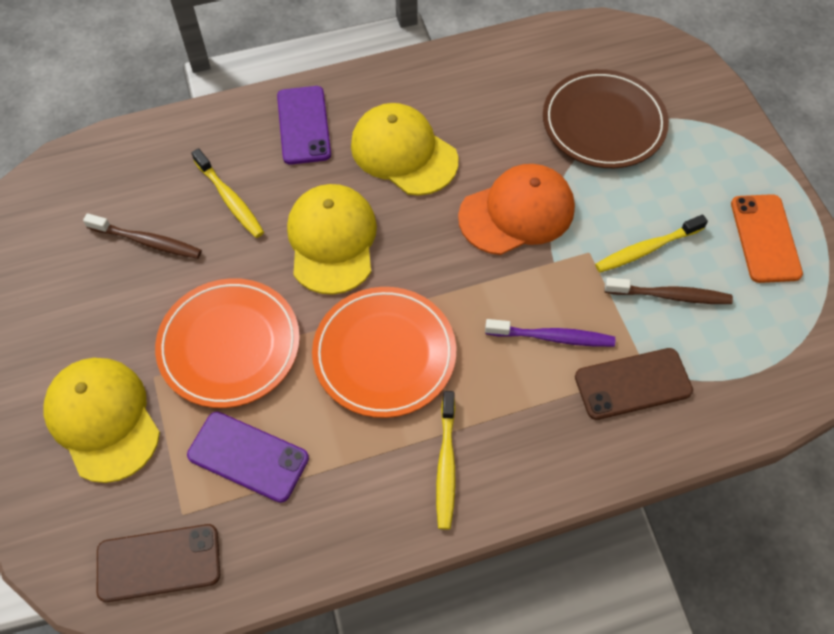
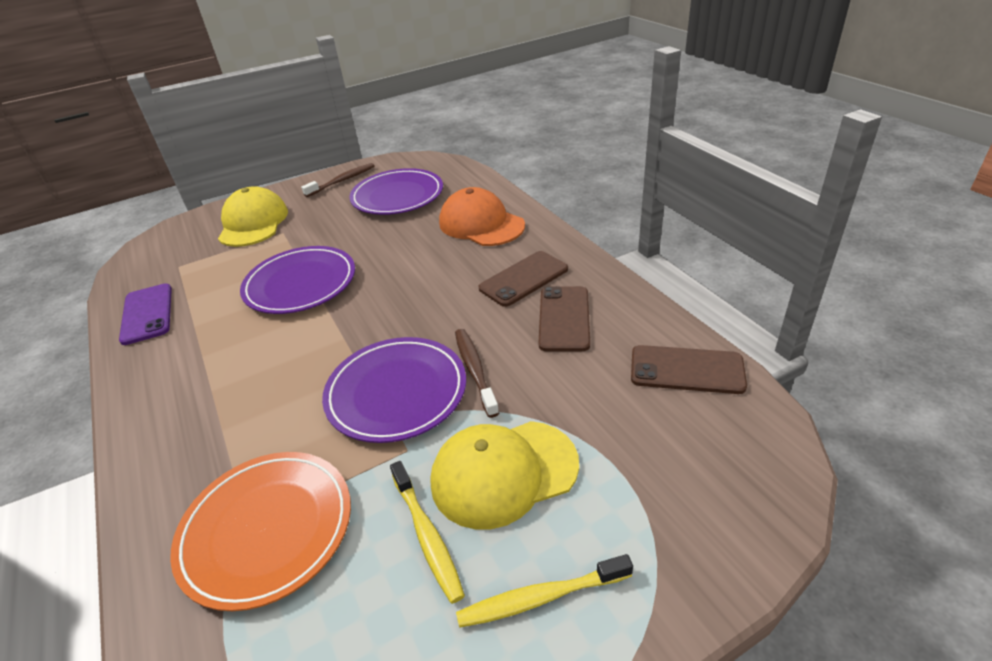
brown phone: [97,524,220,602] [575,348,693,420] = 2 -> [479,251,568,307] [539,286,590,352] [631,345,747,394] = 3
brown plate: [543,69,669,168] = 1 -> none = 0
orange phone: [731,194,803,283] = 1 -> none = 0
orange plate: [155,278,300,408] [312,287,456,418] = 2 -> [170,452,351,611] = 1
purple phone: [187,412,309,503] [277,86,331,165] = 2 -> [119,284,172,345] = 1
purple plate: none = 0 -> [240,246,355,314] [322,337,466,443] [350,168,443,215] = 3
purple toothbrush: [485,319,615,347] = 1 -> none = 0
yellow cap: [43,358,160,483] [287,184,377,295] [351,103,458,196] = 3 -> [218,186,288,247] [431,421,579,530] = 2
yellow toothbrush: [191,148,264,238] [436,391,456,530] [595,214,708,273] = 3 -> [390,461,465,604] [456,554,633,628] = 2

